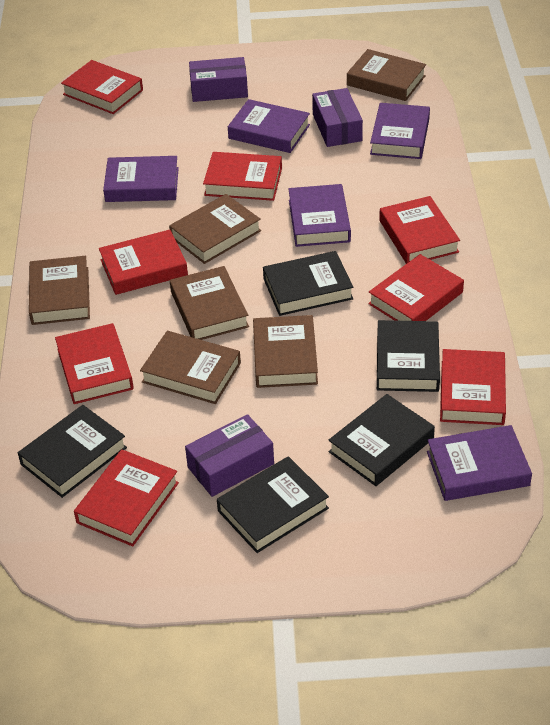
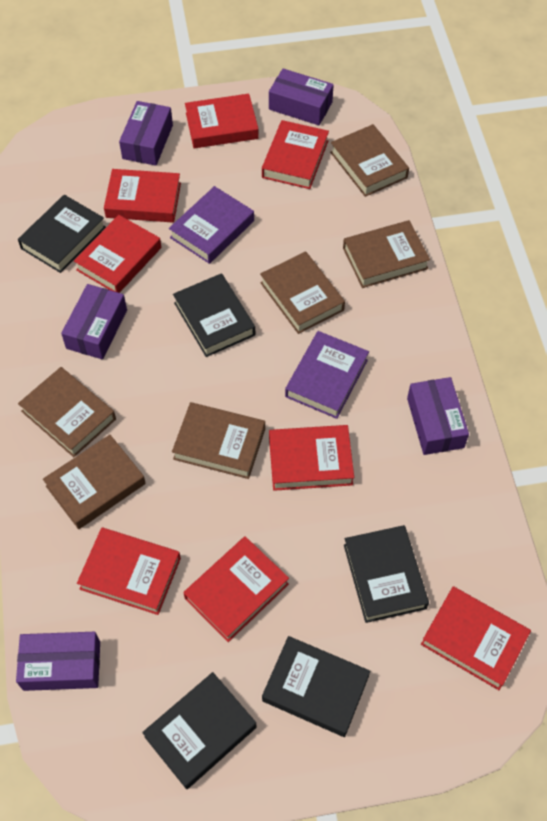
purple book: [103,156,179,202] [228,99,310,153] [288,184,351,247] [370,103,430,159] [427,425,532,501] = 5 -> [169,186,254,264] [285,331,369,419] = 2
purple box: [185,414,274,497] [189,57,248,102] [312,88,363,147] = 3 -> [16,632,100,691] [61,284,127,359] [119,101,173,166] [269,69,334,125] [407,377,469,455] = 5

